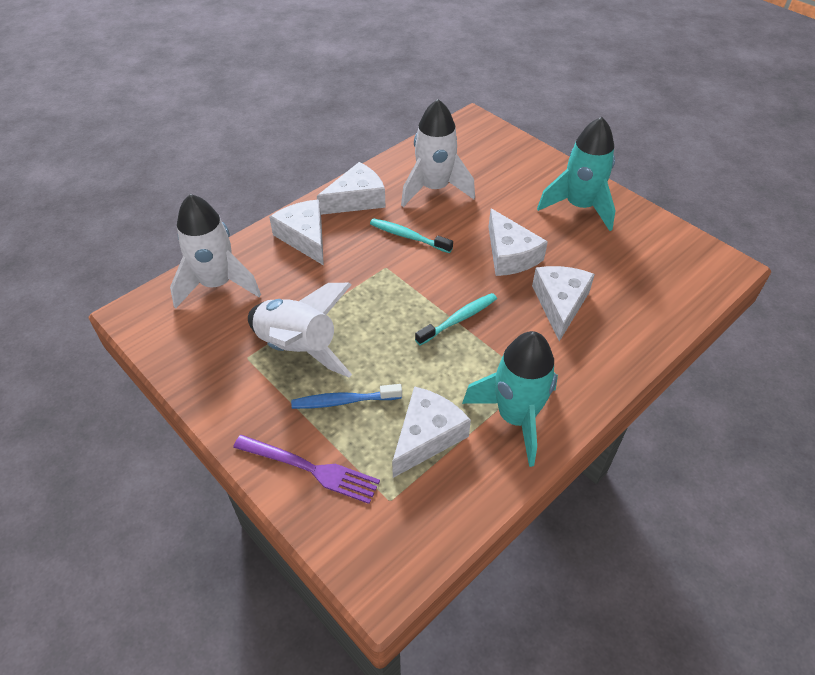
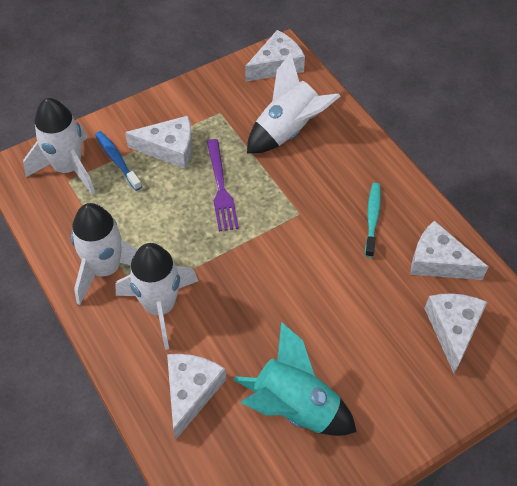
turquoise rocket: [462,331,558,467] [537,117,616,231] = 2 -> [233,322,356,436] = 1
turquoise toothbrush: [370,218,453,253] [415,293,497,346] = 2 -> [365,183,381,258] = 1
white rocket: [170,194,261,309] [248,283,352,377] [401,99,475,207] = 3 -> [23,98,95,195] [71,203,138,305] [115,243,198,350] [247,53,340,153] = 4

